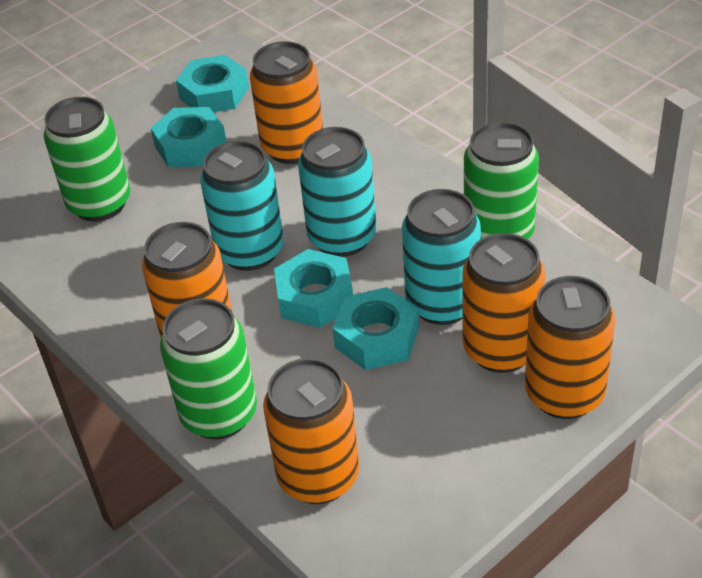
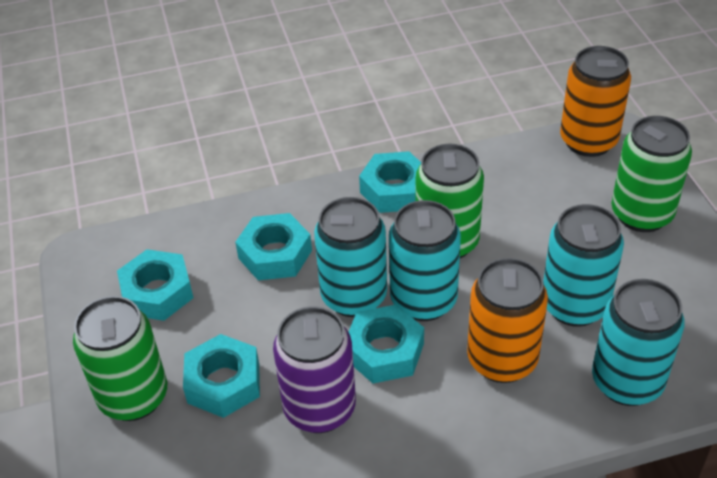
orange can: [142,222,232,337] [250,41,323,164] [263,358,359,504] [462,233,545,373] [525,276,615,419] = 5 -> [467,258,548,383] [560,46,631,157] = 2
purple can: none = 0 -> [273,306,356,433] = 1
turquoise can: [200,141,284,271] [298,127,376,257] [402,189,481,325] = 3 -> [314,197,387,317] [389,200,461,321] [543,204,624,327] [592,279,685,406] = 4
turquoise nut: [151,107,226,167] [176,55,249,112] [274,249,353,328] [332,287,419,370] = 4 -> [117,249,193,321] [183,334,260,418] [235,213,312,281] [349,305,424,383] [359,151,421,213] = 5

